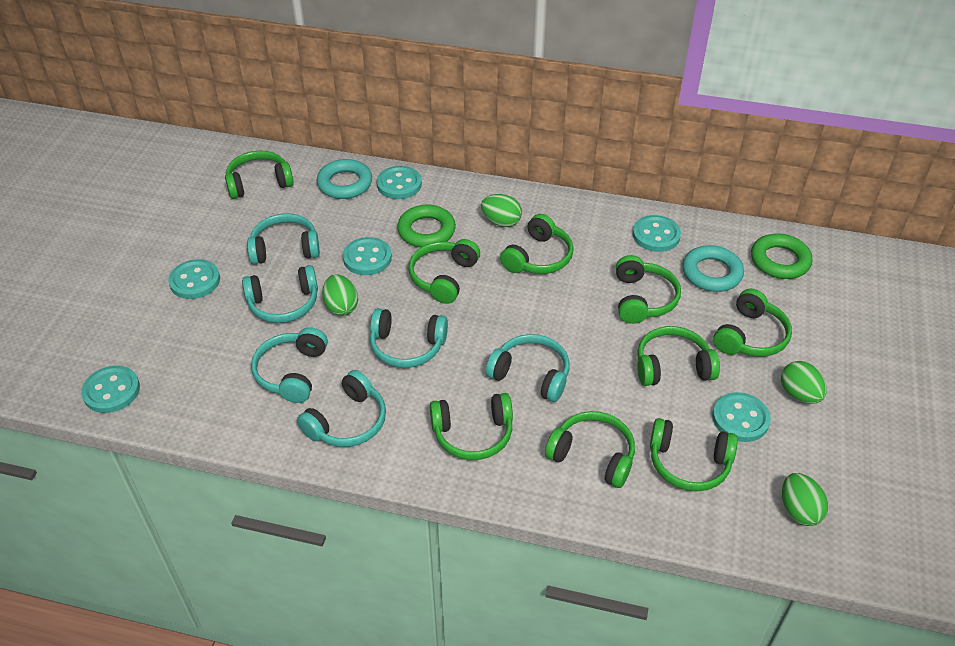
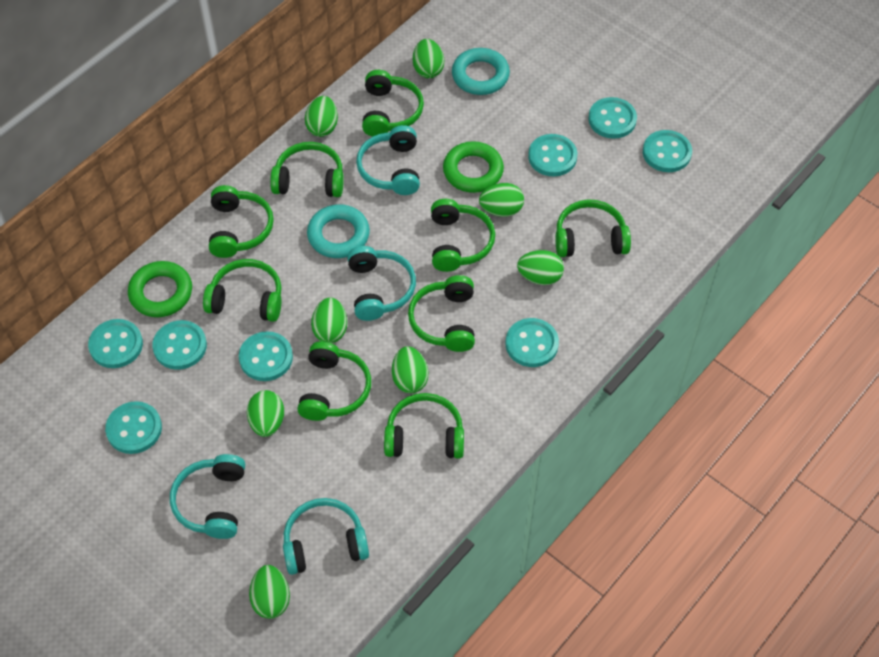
green egg: [322,274,358,316] [481,194,522,227] [781,361,827,404] [782,473,828,526] = 4 -> [247,390,284,437] [249,565,290,619] [305,96,338,137] [311,297,347,343] [392,346,429,393] [413,39,444,78] [479,183,524,217] [517,250,564,285] = 8
turquoise button: [81,366,140,413] [168,259,220,299] [343,237,392,275] [377,166,422,199] [633,215,681,252] [712,392,771,442] = 6 -> [88,319,143,368] [105,401,162,454] [152,320,207,370] [239,331,293,381] [506,318,559,367] [528,134,577,177] [588,97,637,139] [643,130,692,172] = 8
turquoise headphones: [242,265,318,323] [247,213,320,264] [251,327,328,403] [297,370,386,447] [370,308,448,368] [486,334,569,402] = 6 -> [170,454,245,539] [283,498,369,575] [347,246,416,321] [356,125,420,195] = 4

